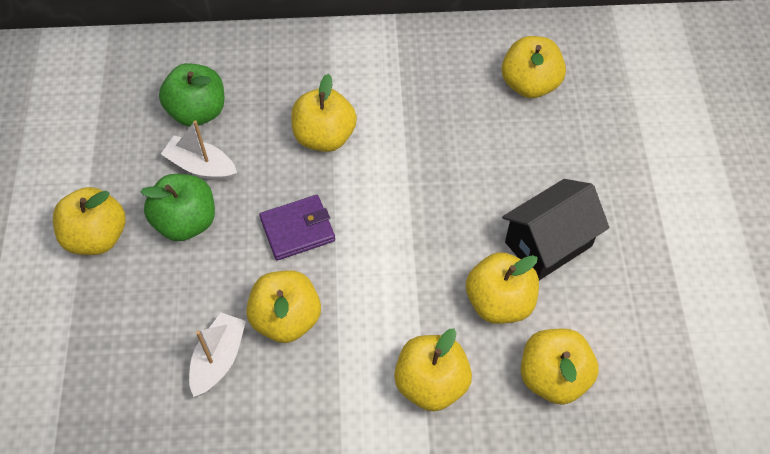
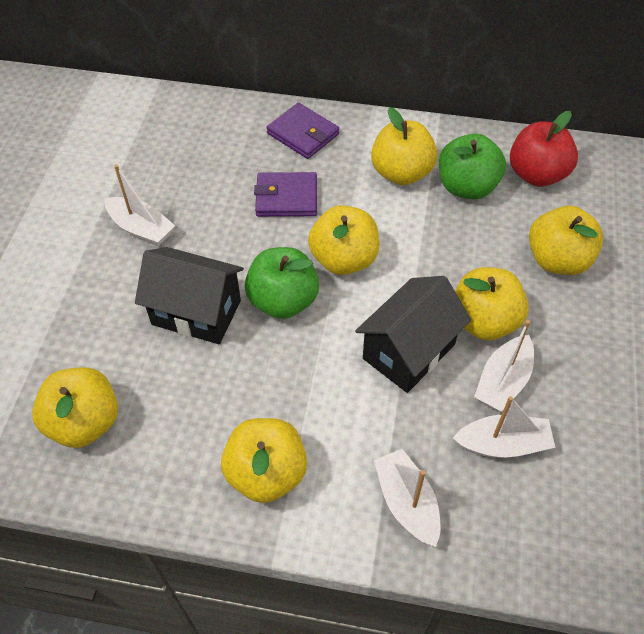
black house: [502,179,609,280] = 1 -> [135,247,244,344] [355,276,471,393] = 2
purple wallet: [259,195,335,260] = 1 -> [254,172,317,217] [266,103,339,159] = 2
red apple: none = 0 -> [510,111,578,187] = 1
white boat: [161,120,237,181] [189,312,246,397] = 2 -> [105,164,175,246] [374,449,441,547] [453,396,555,457] [474,320,534,412] = 4
yellow apple: [53,187,126,255] [246,270,321,343] [291,74,357,152] [394,329,472,411] [466,252,539,324] [502,36,566,98] [521,328,599,405] = 7 -> [32,367,118,448] [221,418,307,503] [308,205,380,275] [371,107,438,185] [455,267,529,340] [529,206,603,275] = 6

